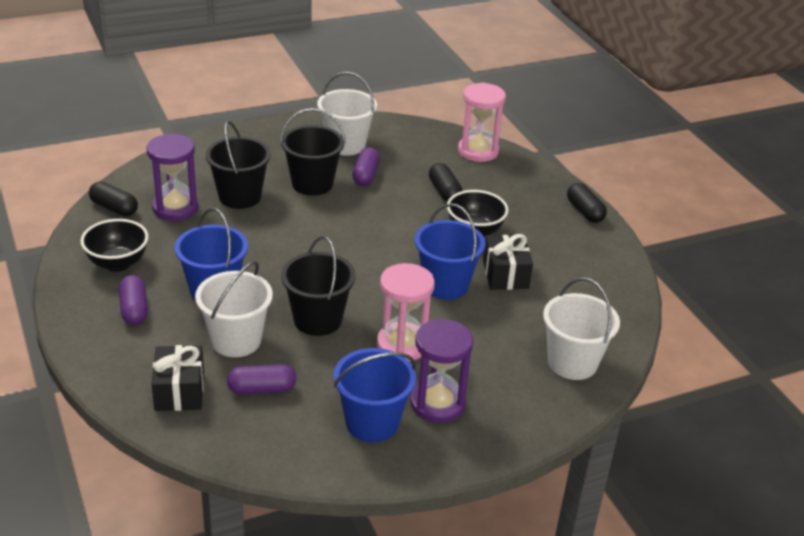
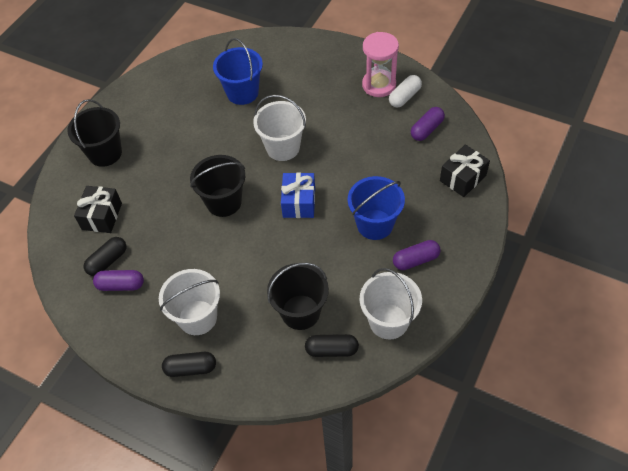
black bowl: [80,219,149,272] [447,190,509,237] = 2 -> none = 0
blue bucket: [174,208,248,301] [334,348,416,442] [415,203,485,300] = 3 -> [213,38,263,105] [348,176,405,240] = 2
blue gift: none = 0 -> [281,172,315,218] = 1
pink hourglass: [377,263,435,361] [458,82,506,162] = 2 -> [362,32,399,97] = 1
purple hourglass: [146,134,199,221] [410,319,473,423] = 2 -> none = 0
white capsule: none = 0 -> [389,75,422,108] = 1

